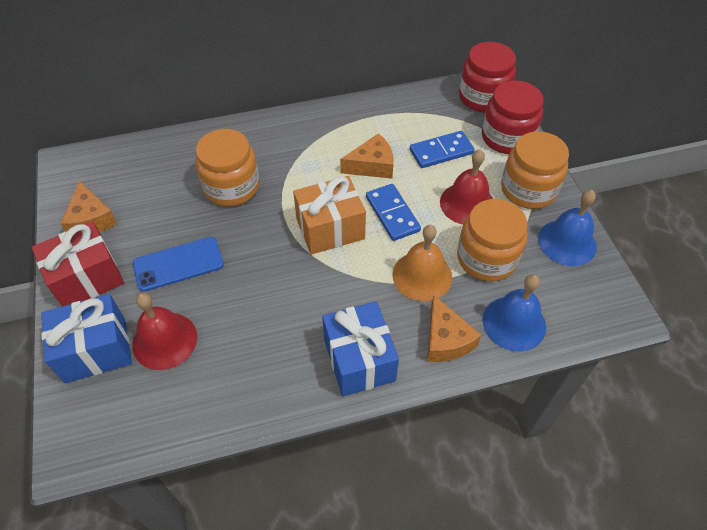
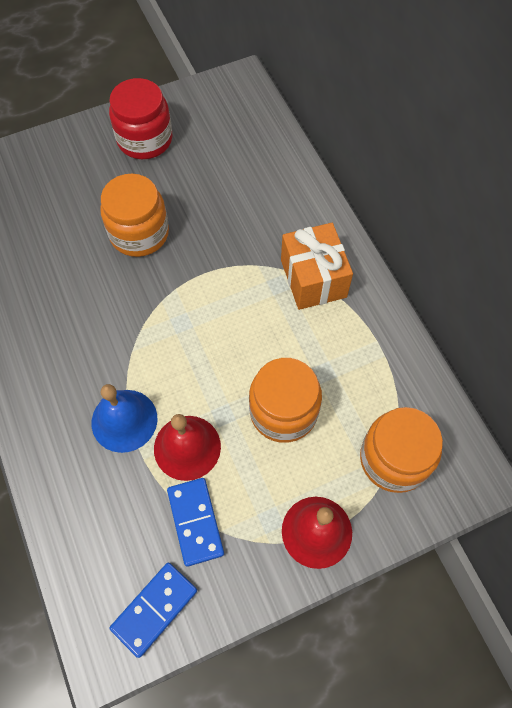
blue bell: [483,274,546,352] [538,190,597,266] = 2 -> [92,384,157,453] = 1
blue gift: [41,294,132,383] [322,301,399,397] = 2 -> none = 0
blue phone: [133,237,224,292] = 1 -> none = 0
orange bell: [393,225,452,302] = 1 -> none = 0
orange cheese: [60,180,117,233] [340,133,394,179] [427,295,481,362] = 3 -> none = 0
red gift: [32,221,124,306] = 1 -> none = 0
red jar: [459,42,516,113] [482,81,544,154] = 2 -> [109,78,172,159] = 1

